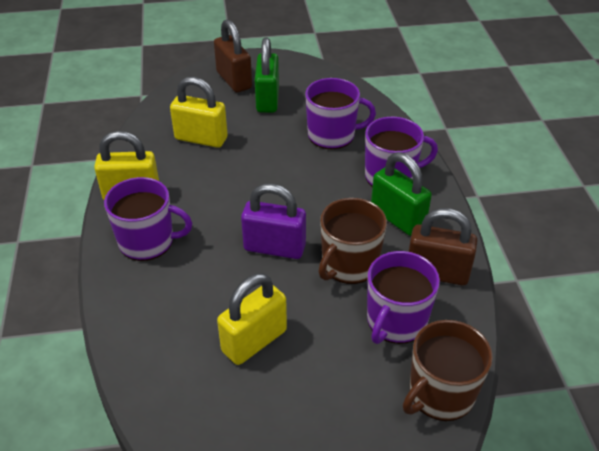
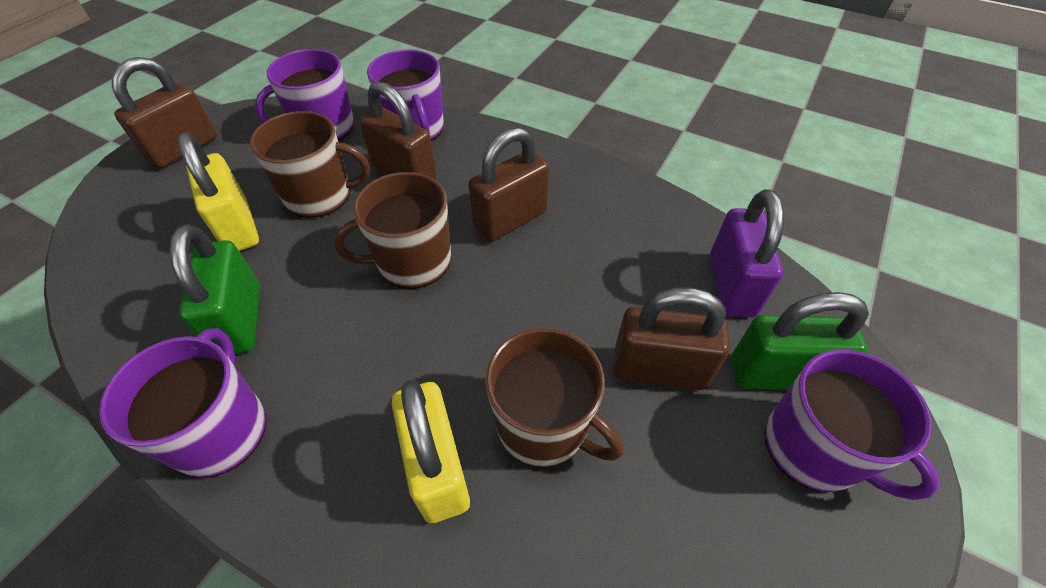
brown mug: [318,198,387,284] [403,320,493,421] = 2 -> [250,111,370,218] [334,172,451,289] [485,328,623,468] = 3
brown padlock: [214,19,252,93] [409,208,477,286] = 2 -> [112,57,217,168] [359,81,437,180] [468,127,549,242] [613,287,730,390] = 4
yellow padlock: [94,131,159,200] [170,77,228,148] [217,273,287,365] = 3 -> [178,133,259,251] [392,379,470,523] = 2

